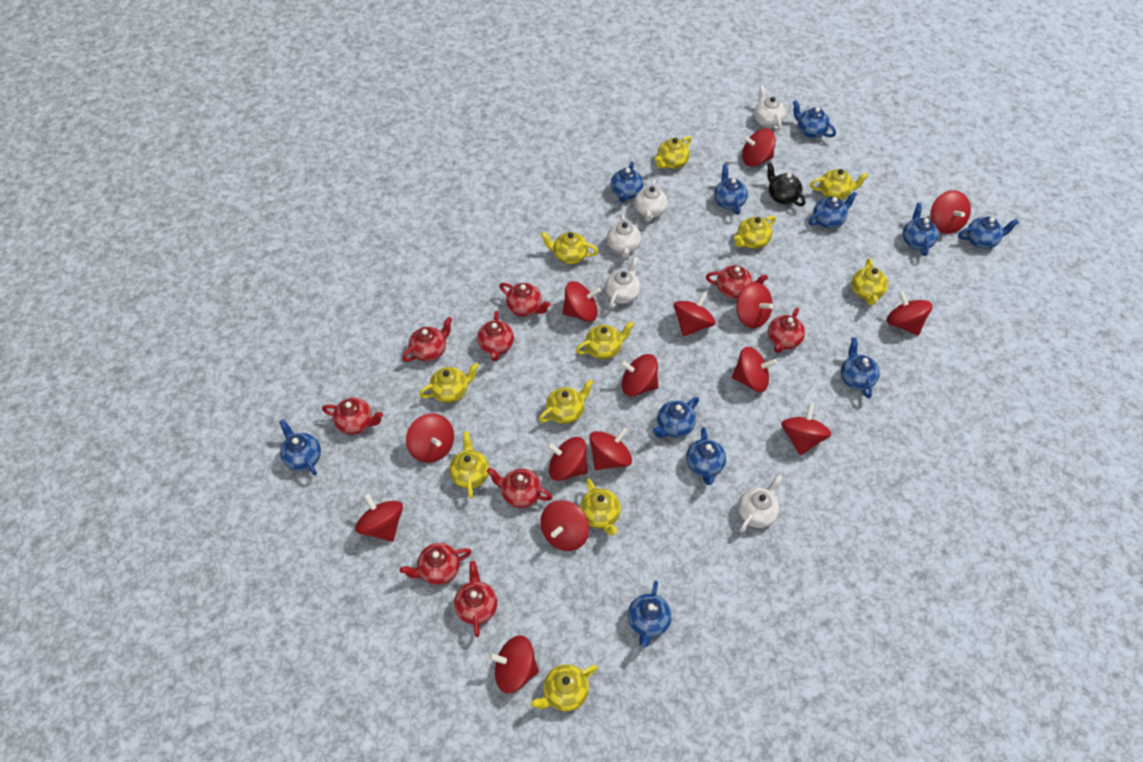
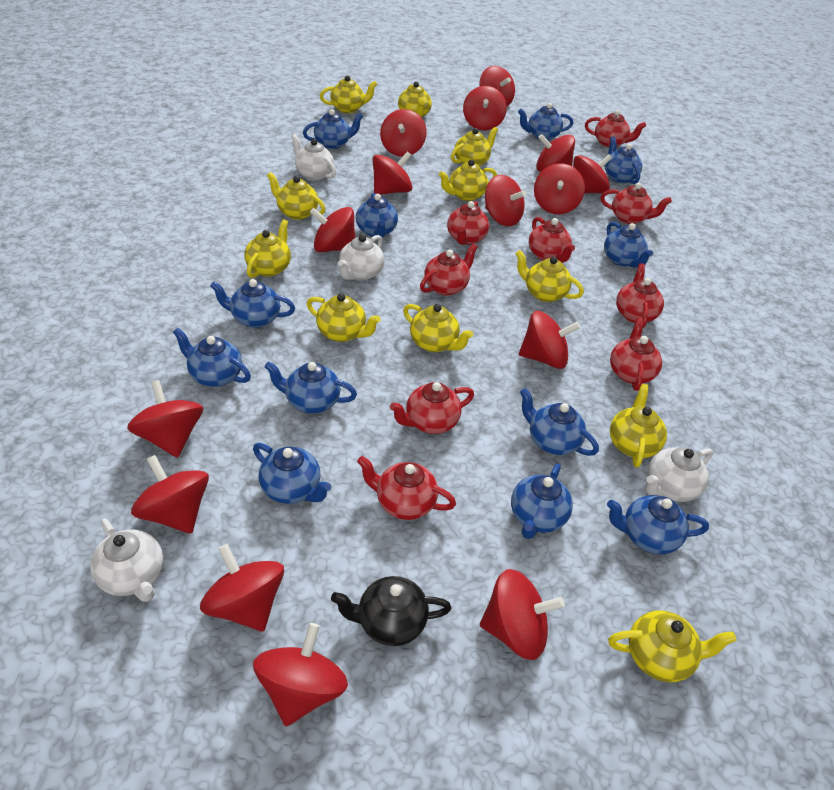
blue teapot: [279,419,321,476] [611,162,644,203] [628,581,672,648] [653,397,699,438] [686,427,726,485] [714,164,748,215] [793,100,836,138] [808,191,857,228] [841,338,880,399] [903,203,939,256] [958,217,1019,249] = 11 -> [173,328,251,387] [210,279,295,328] [253,443,331,504] [264,361,357,414] [303,109,363,149] [356,193,398,238] [511,464,573,539] [518,103,573,141] [520,388,599,456] [604,222,653,268] [605,136,642,184] [607,495,709,554] = 12
white teapot: [605,256,641,308] [607,214,641,258] [634,179,668,222] [738,474,782,533] [754,85,786,131] = 5 -> [90,519,163,602] [291,134,336,181] [338,234,384,281] [645,447,713,502] = 4

